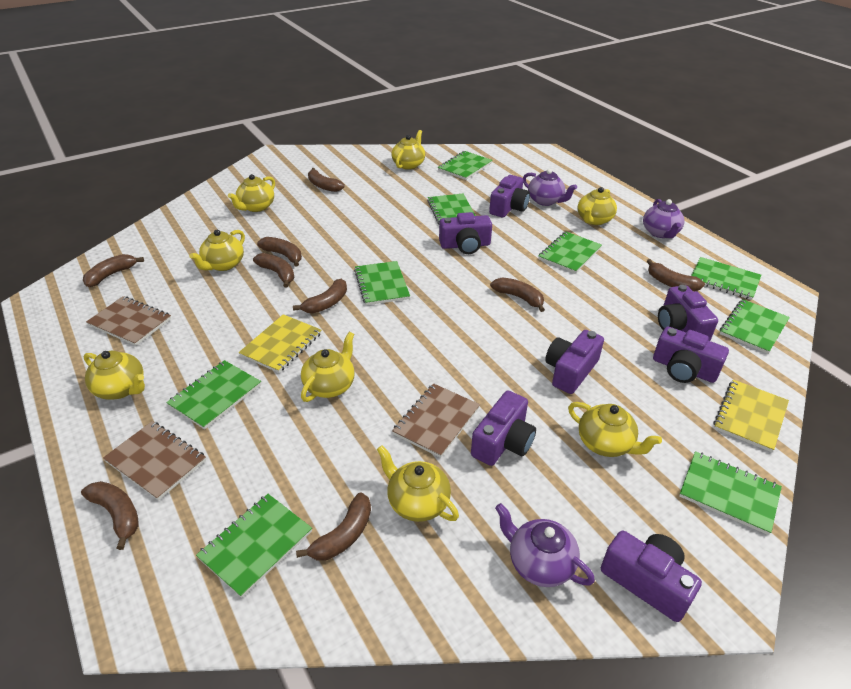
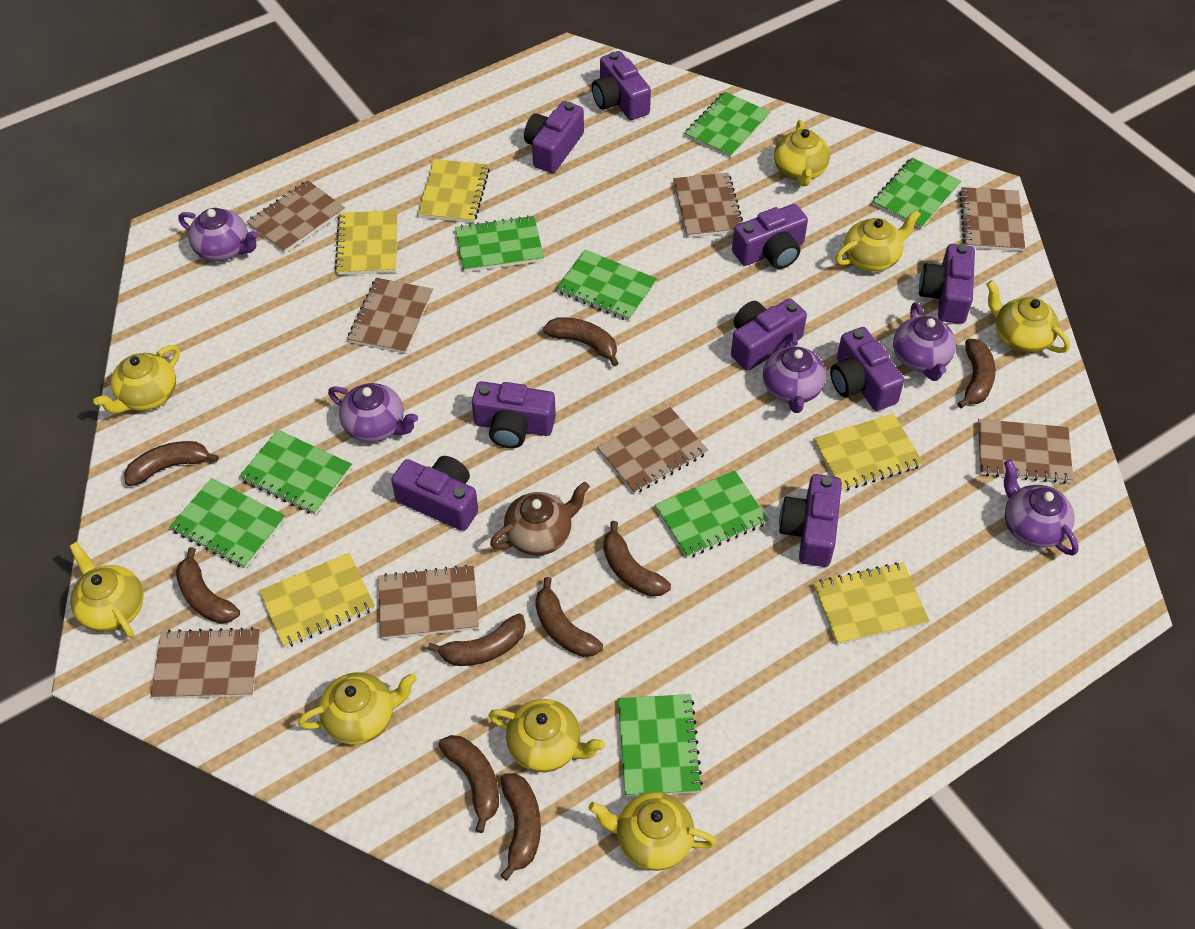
brown notebook: [86,296,171,346] [103,421,206,501] [392,383,480,458] = 3 -> [151,627,260,699] [247,180,345,253] [348,278,433,354] [378,565,479,639] [597,407,708,494] [673,173,743,238] [959,187,1025,251] [978,419,1073,484] = 8
brown teapot: none = 0 -> [490,482,590,555] = 1
green notebook: [166,360,261,429] [196,494,312,598] [354,261,410,305] [427,194,476,224] [438,151,492,180] [539,232,602,274] [679,451,782,535] [691,257,761,300] [720,299,790,354] = 9 -> [169,478,286,569] [239,429,352,515] [455,215,544,272] [556,250,657,321] [618,694,703,797] [655,471,769,558] [685,91,770,158] [872,157,961,229] = 8
purple camera: [439,212,492,254] [471,391,536,466] [489,175,530,217] [545,330,604,394] [601,530,702,622] [653,327,729,383] [658,285,718,341] = 7 -> [391,456,478,531] [472,381,556,448] [524,101,584,173] [592,51,651,120] [731,298,807,371] [732,204,808,269] [779,474,842,567] [830,327,904,411] [919,244,975,324] = 9
purple teapot: [495,503,595,587] [523,169,577,206] [643,199,684,238] = 3 -> [179,208,259,261] [328,383,418,442] [763,332,826,413] [893,302,956,381] [1004,460,1079,556] = 5
yellow notebook: [239,314,321,373] [714,380,789,452] = 2 -> [259,553,375,648] [335,210,398,275] [417,159,490,223] [813,414,923,491] [813,562,929,645] = 5

